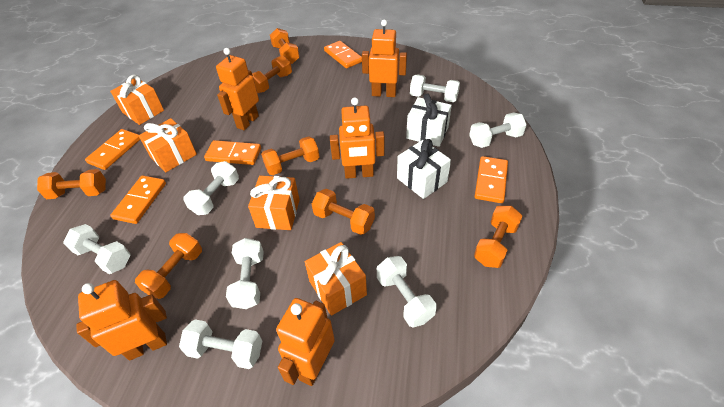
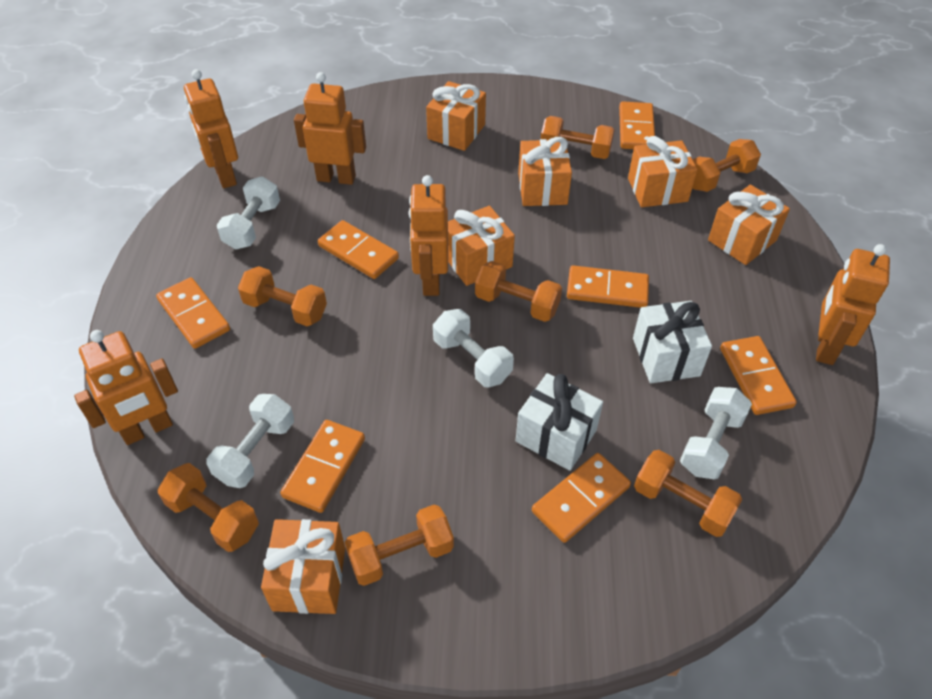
orange domino: [85,129,140,170] [111,175,166,224] [204,140,261,165] [324,41,362,68] [475,156,508,203] = 5 -> [156,277,230,349] [280,420,365,513] [318,220,399,279] [532,453,631,543] [567,265,649,308] [619,101,655,149] [720,336,797,415] = 7
orange gift: [110,74,164,125] [138,118,197,172] [248,176,300,230] [305,242,367,316] = 4 -> [261,519,345,614] [426,81,486,151] [448,206,515,286] [518,137,572,206] [628,136,697,207] [708,185,790,265] = 6
white dumbbell: [63,224,130,274] [179,319,262,369] [183,161,239,215] [226,238,264,309] [377,256,436,327] [410,75,460,102] [469,112,527,148] = 7 -> [206,394,294,488] [217,176,280,250] [433,309,514,387] [680,387,752,479] = 4

